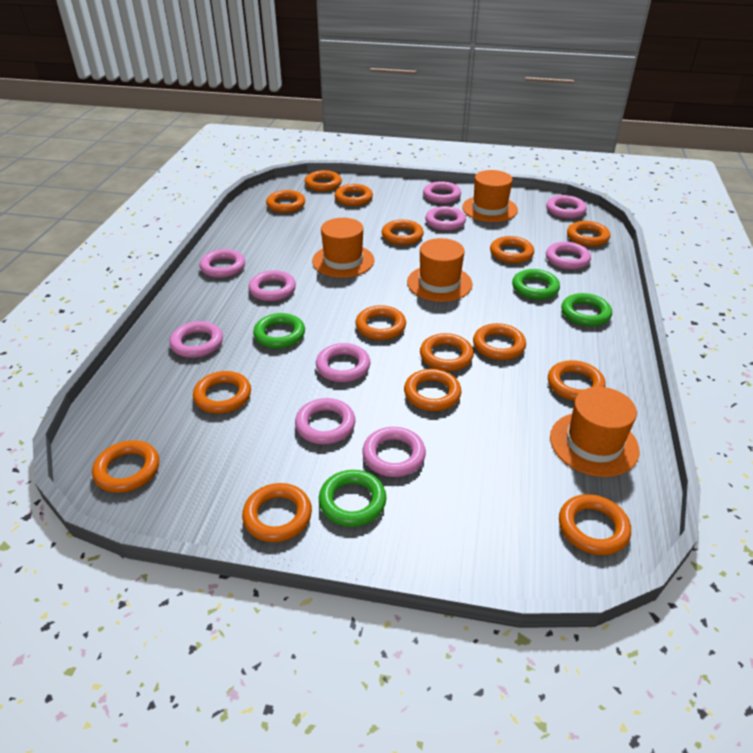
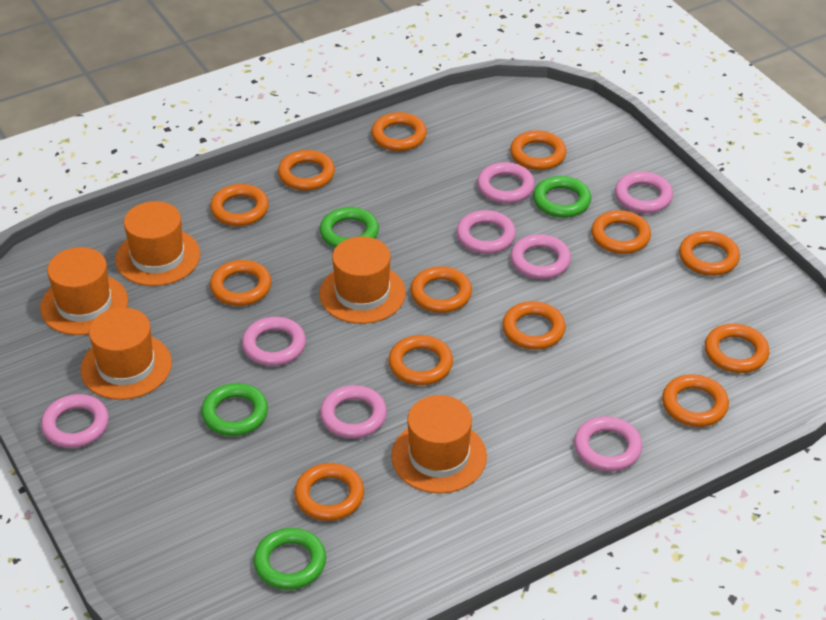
orange hat: [312,218,374,278] [407,238,472,302] [462,170,518,222] [550,387,639,477] = 4 -> [40,247,128,335] [81,307,172,400] [115,201,200,286] [319,236,406,324] [391,395,487,494] = 5
orange ring: [92,440,159,493] [193,371,251,414] [242,483,312,542] [266,190,305,213] [305,170,342,191] [335,184,373,206] [355,305,406,340] [382,220,424,245] [404,369,461,411] [420,333,474,371] [473,323,526,360] [490,236,534,263] [548,360,606,401] [559,494,631,555] [567,221,610,247] = 15 -> [210,184,269,226] [210,260,272,306] [278,150,335,191] [294,463,364,521] [371,112,427,151] [388,335,453,385] [410,266,472,313] [502,301,566,350] [510,130,567,170] [591,210,651,254] [662,374,729,427] [679,231,740,276] [705,324,769,373] = 13
pink ring: [170,321,223,358] [200,249,245,278] [248,270,296,301] [295,398,355,444] [316,343,370,382] [362,427,426,477] [423,181,461,203] [425,206,466,231] [546,195,587,218] [546,242,591,270] = 10 -> [41,394,109,448] [242,317,306,366] [320,385,387,438] [456,210,516,254] [477,162,535,203] [510,234,571,279] [574,416,642,471] [615,172,673,213] = 8

